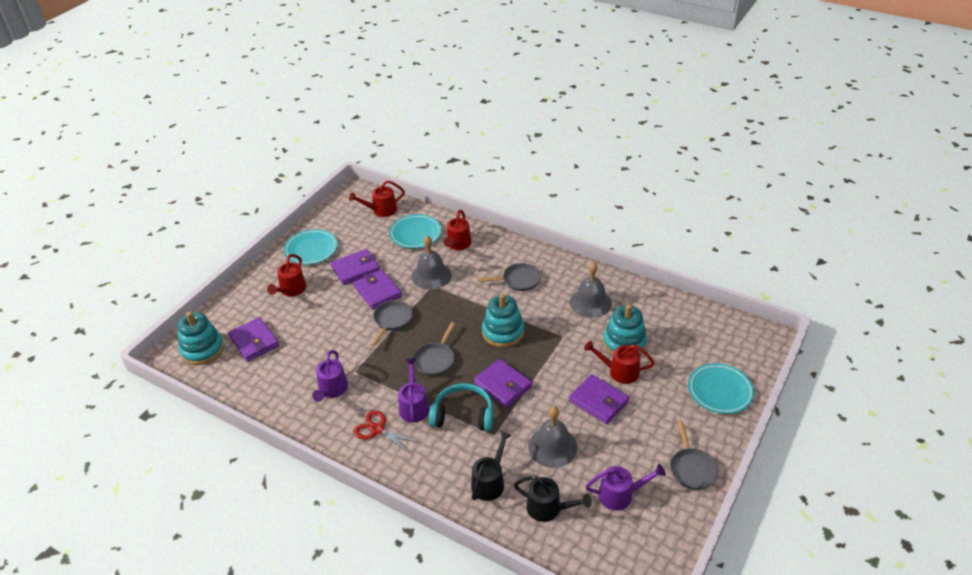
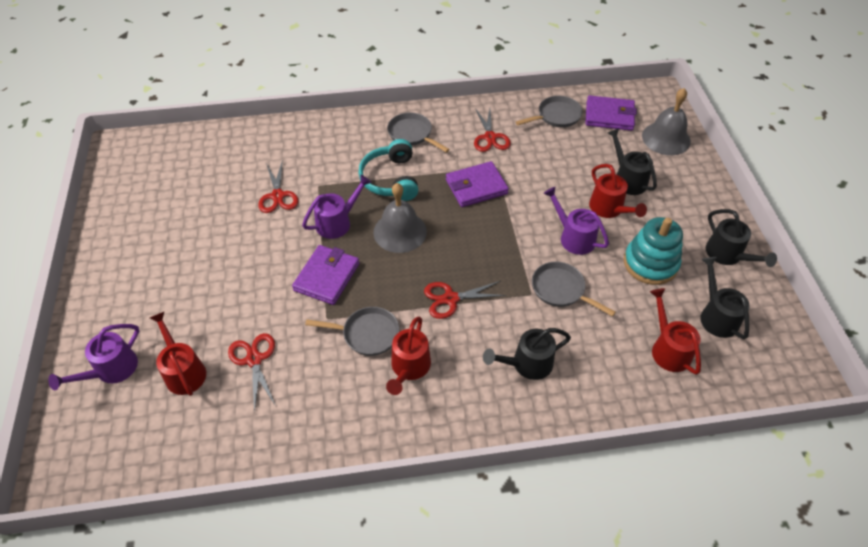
black watering can: [471,431,512,501] [514,476,592,522] = 2 -> [483,328,571,380] [608,128,657,195] [700,257,750,339] [706,209,777,267] = 4
grey bell: [411,236,452,290] [528,406,578,468] [570,262,612,318] = 3 -> [373,183,427,253] [642,88,691,155] = 2
purple wallet: [228,317,279,362] [331,249,380,285] [353,270,402,310] [474,359,532,408] [569,374,629,424] = 5 -> [292,245,359,305] [446,161,509,207] [585,95,637,131] = 3
red scissors: [353,411,420,452] = 1 -> [228,333,275,412] [258,160,299,213] [424,281,506,319] [474,108,511,152] = 4
turquoise plate: [284,229,338,265] [389,214,442,249] [688,363,754,414] = 3 -> none = 0
turquoise stacking toy: [178,312,224,365] [482,294,524,348] [603,304,647,355] = 3 -> [624,217,683,285] = 1

